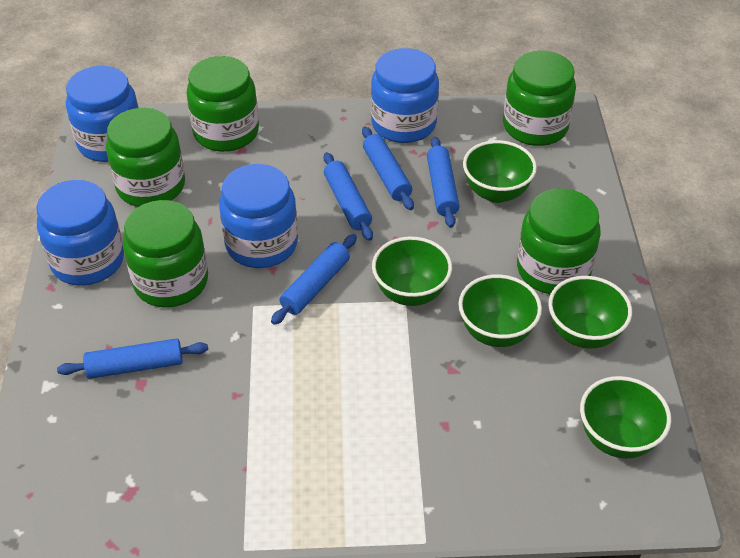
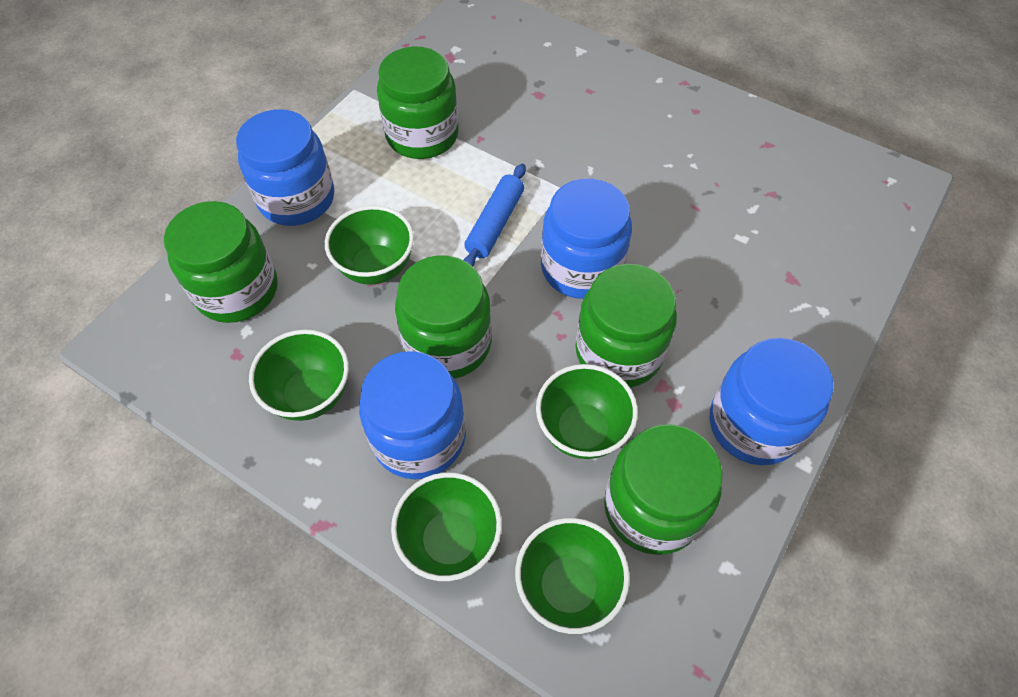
blue rolling pin: [57,338,208,379] [271,234,357,325] [323,152,373,241] [362,127,414,210] [427,137,459,228] = 5 -> [464,164,526,267] = 1

